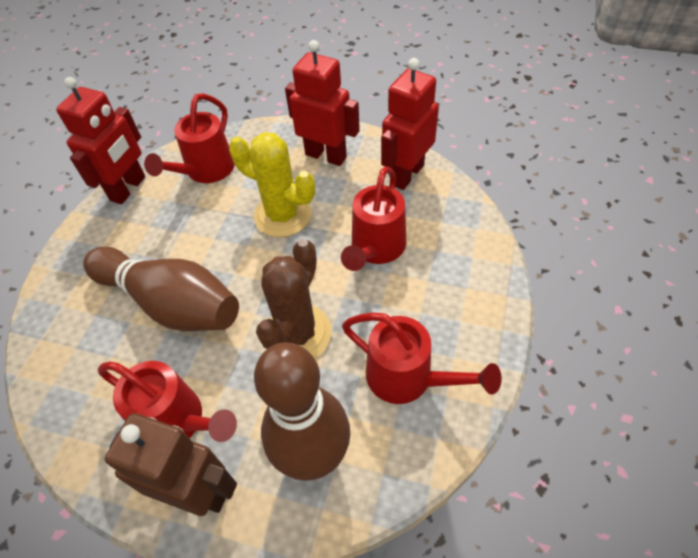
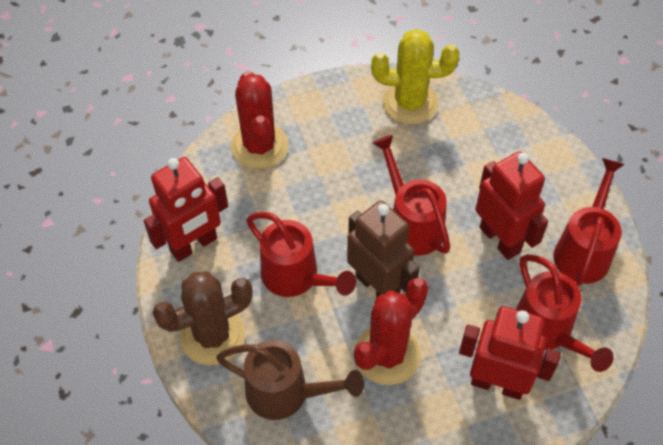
brown bowling pin: [83,246,239,331] [254,342,350,481] = 2 -> none = 0
brown watering can: none = 0 -> [216,340,364,420] = 1
red cactus: none = 0 -> [231,71,288,169] [354,278,428,385] = 2

